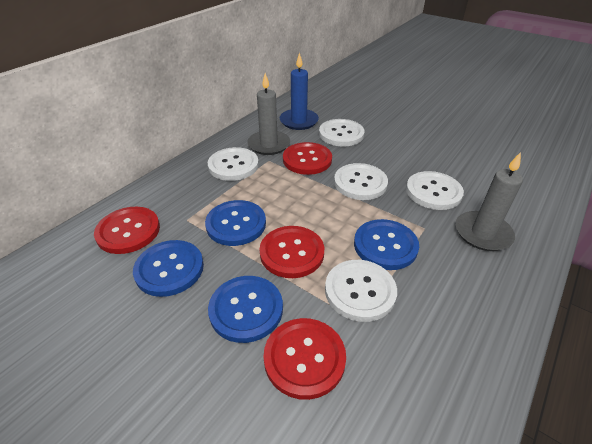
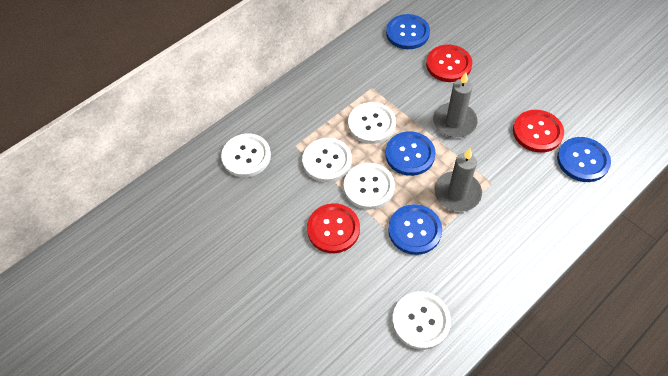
blue candle: [280,52,319,130] = 1 -> none = 0
red button: [94,207,160,254] [259,226,324,278] [263,318,346,400] [283,142,332,175] = 4 -> [307,203,360,253] [426,45,472,82] [513,110,564,153] = 3

